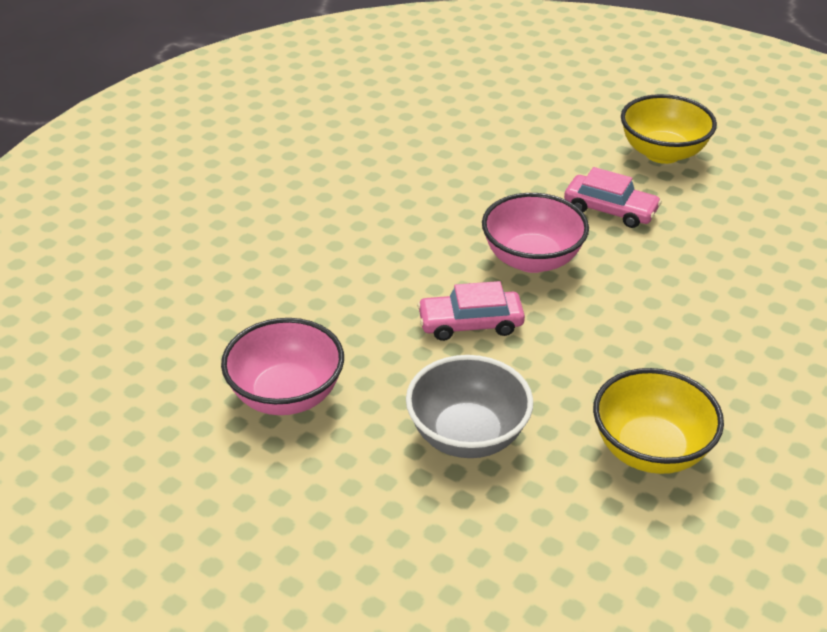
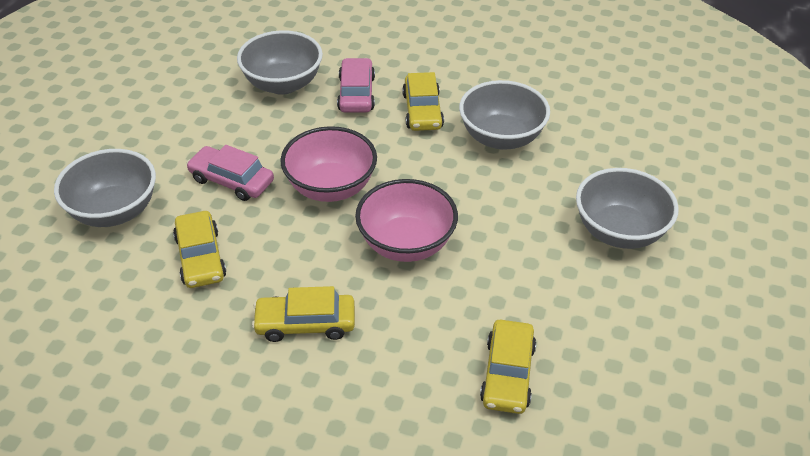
grey bowl: [406,355,533,458] = 1 -> [54,149,156,227] [237,30,323,95] [459,80,550,150] [576,168,679,249] = 4
yellow bowl: [593,368,724,474] [621,94,717,164] = 2 -> none = 0
yellow car: none = 0 -> [173,211,227,288] [252,286,355,342] [402,72,444,131] [480,320,536,414] = 4

